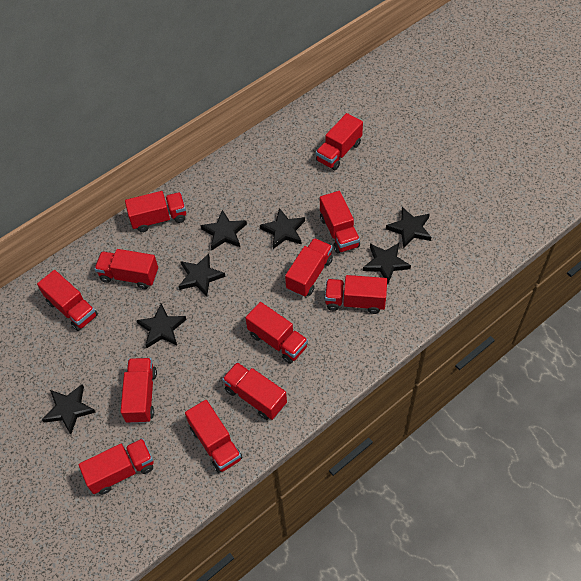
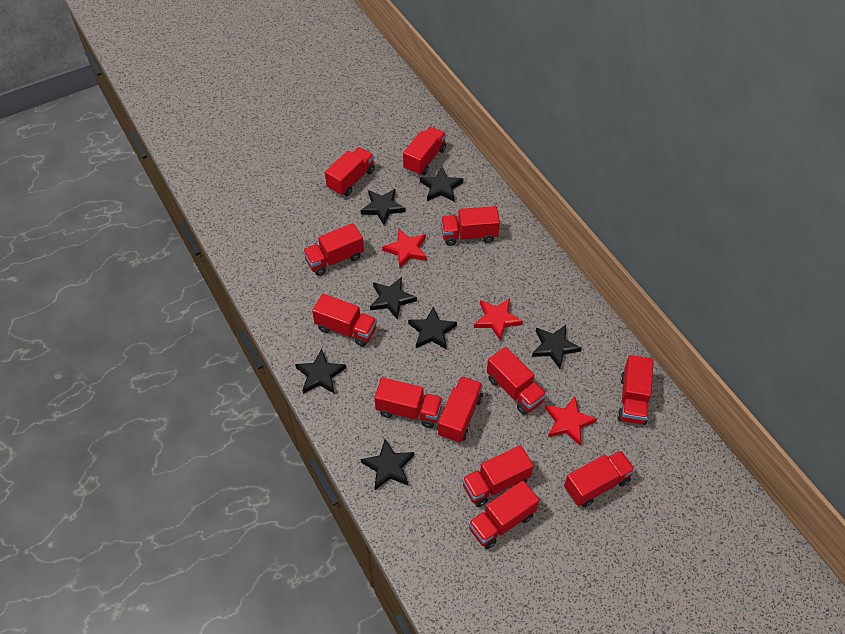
red star: none = 0 -> [382,228,427,268] [474,298,523,341] [545,397,597,446] = 3

